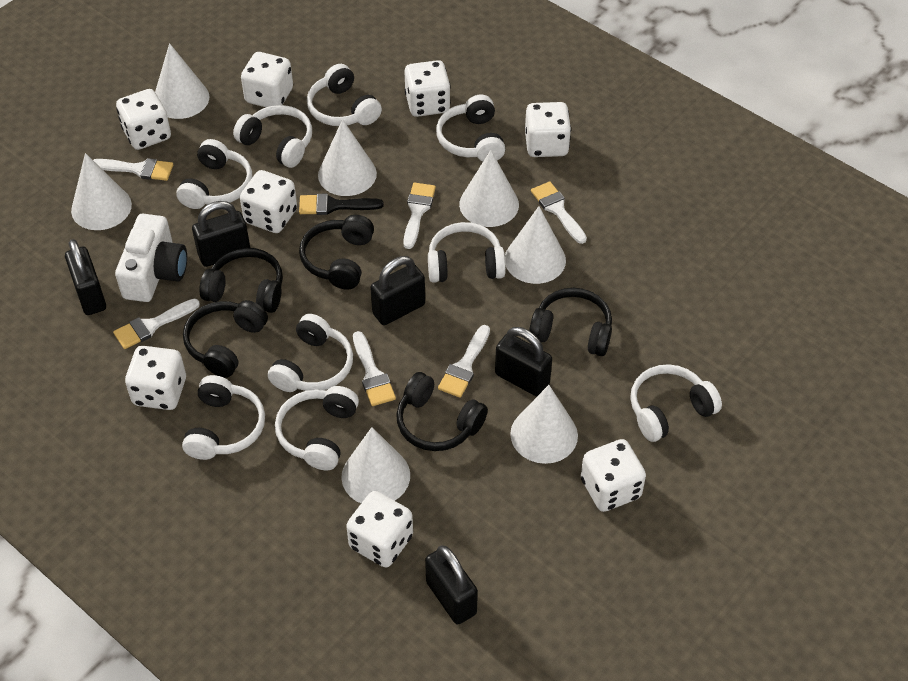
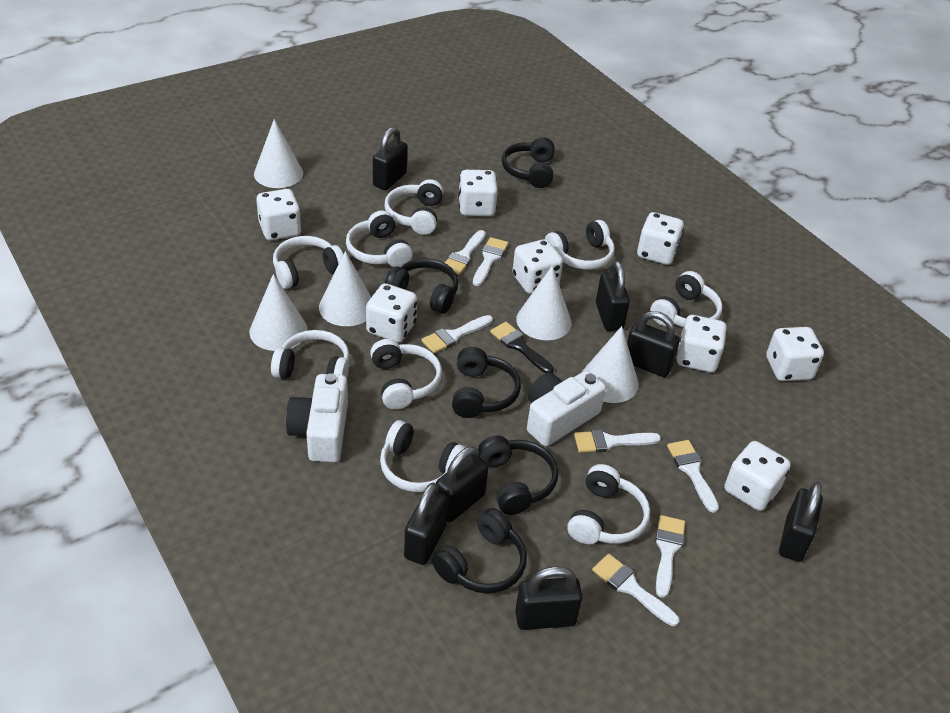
black padlock: [65,239,106,315] [192,201,250,267] [370,256,425,325] [425,546,478,624] [495,327,552,396] = 5 -> [373,127,407,190] [404,483,448,565] [436,446,488,522] [515,566,583,630] [596,261,630,331] [627,311,680,377] [779,482,823,562] = 7
white brush: [93,158,173,181] [113,299,200,349] [353,331,396,406] [403,183,436,249] [438,325,490,398] [531,182,587,244] = 6 -> [421,315,493,354] [445,230,486,275] [473,237,508,286] [574,430,661,453] [592,554,679,626] [655,515,685,598] [667,440,719,513] = 7
white camera: [115,214,187,302] = 1 -> [286,373,348,462] [527,371,606,446] = 2
white cone: [71,153,132,230] [155,43,210,119] [318,119,377,196] [341,427,410,503] [459,150,519,227] [505,206,566,284] [510,385,578,464] = 7 -> [249,274,308,351] [254,119,303,188] [319,251,371,326] [516,266,572,340] [582,326,639,403] = 5

